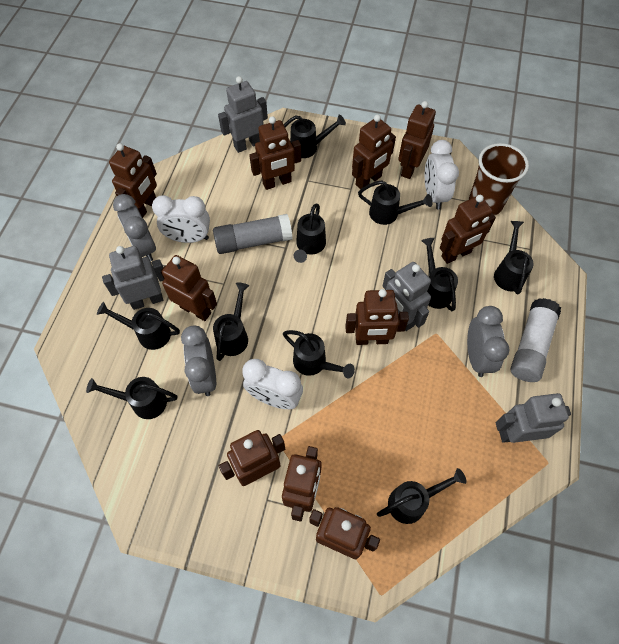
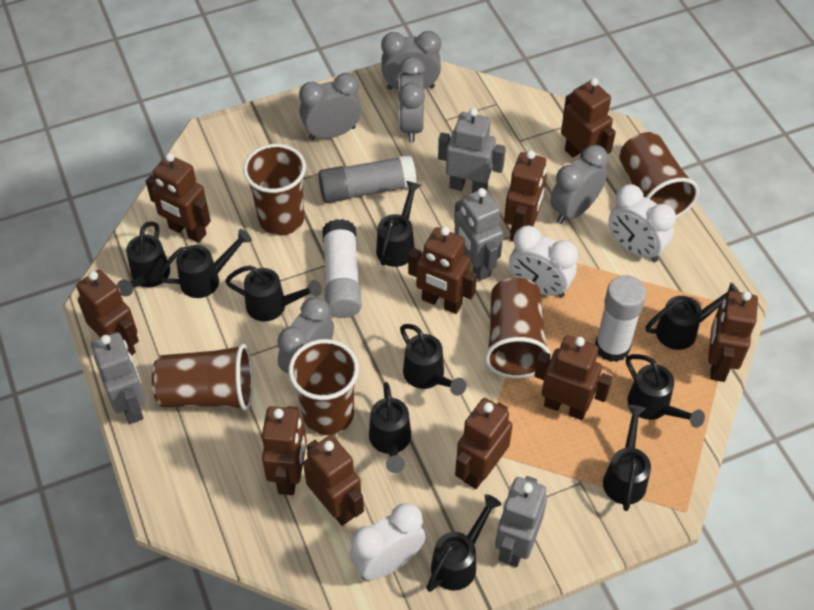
brown cup: [469,143,529,215] = 1 -> [152,344,253,411] [243,144,306,235] [289,339,359,435] [485,278,551,378] [619,132,699,218] = 5
grey clock: [113,194,156,261] [181,326,216,396] [467,306,510,377] = 3 -> [277,297,334,374] [299,73,362,140] [381,31,441,90] [398,57,425,142] [550,145,608,224] = 5
white glue stick: [510,298,561,382] = 1 -> [323,219,362,318] [595,275,646,362] = 2

